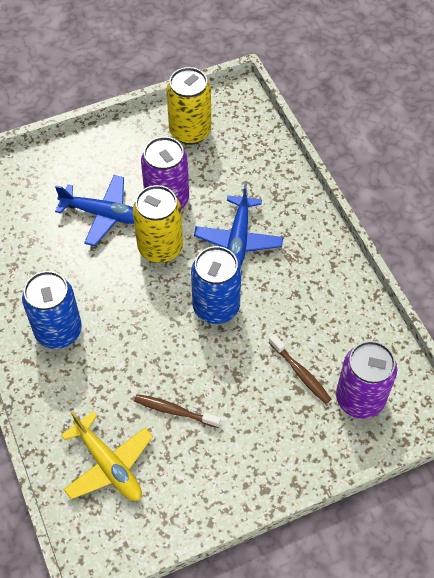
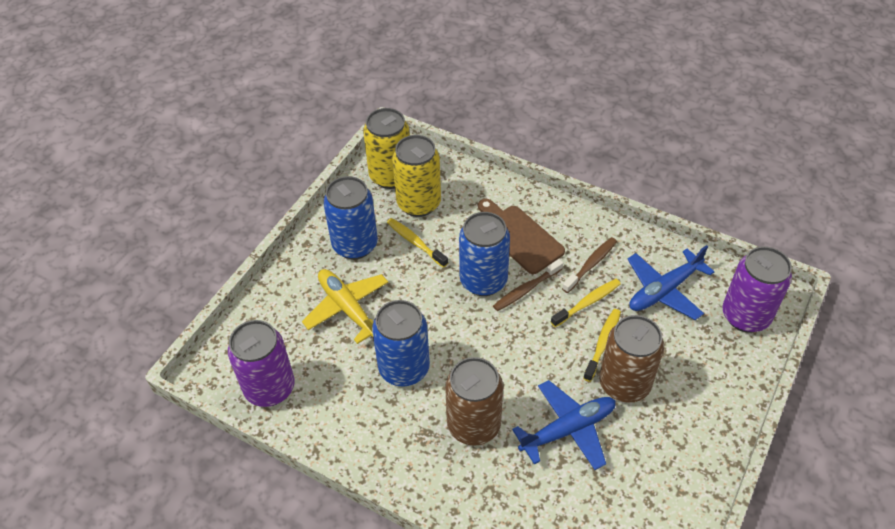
blue can: [22,271,82,349] [191,246,242,324] = 2 -> [323,176,378,260] [372,300,430,386] [459,212,510,296] = 3
brown can: none = 0 -> [445,357,503,446] [599,315,664,403] = 2
brown cutting board: none = 0 -> [478,199,565,274] = 1
yellow toothbrush: none = 0 -> [387,218,448,268] [551,279,621,327] [583,309,621,382] = 3

